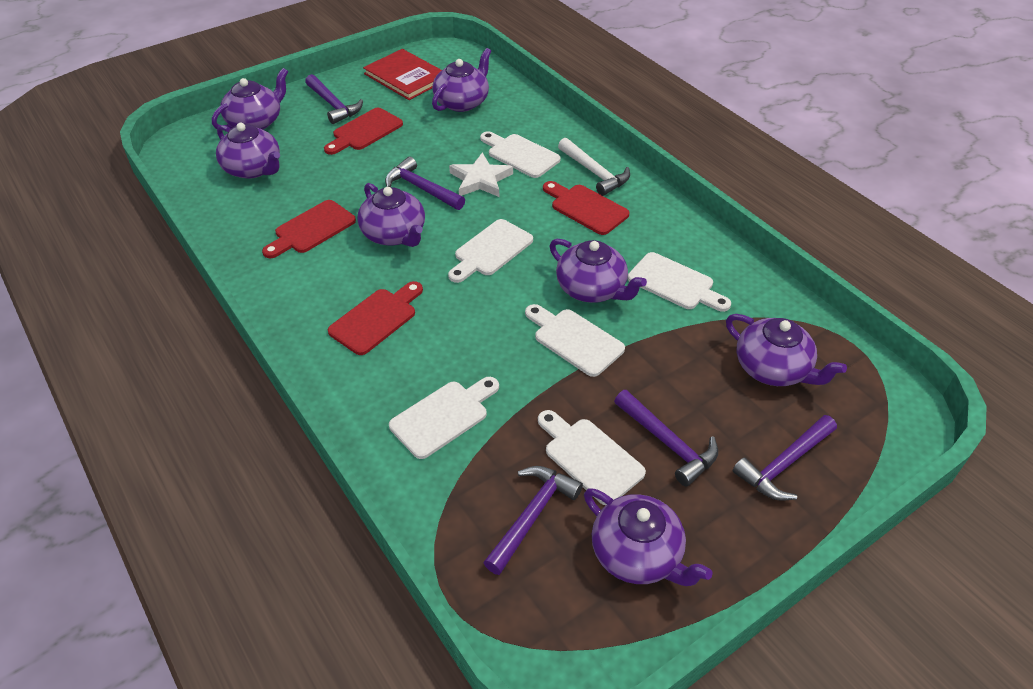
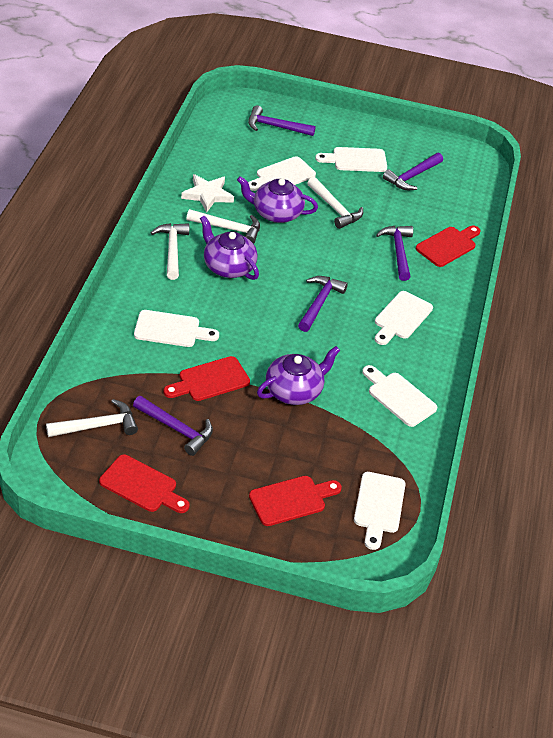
purple teapot: [212,68,288,130] [216,123,280,179] [357,183,425,247] [432,48,491,112] [549,239,647,303] [584,488,713,586] [726,314,847,386] = 7 -> [200,216,259,280] [237,176,318,223] [257,346,340,405] = 3
red book: [363,49,442,100] = 1 -> none = 0
white hammer: [558,138,630,196] = 1 -> [46,399,138,437] [151,223,189,280] [186,209,260,244] [307,177,363,229] = 4

